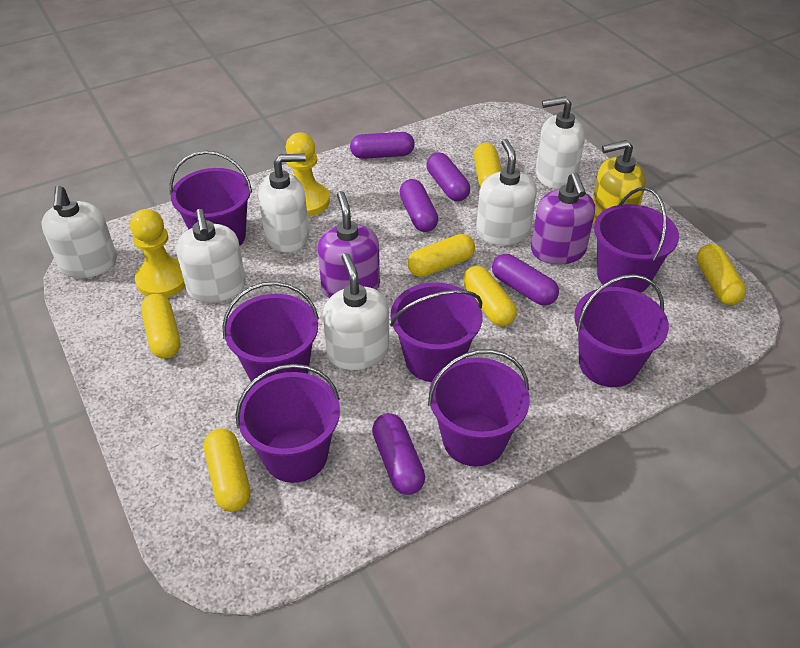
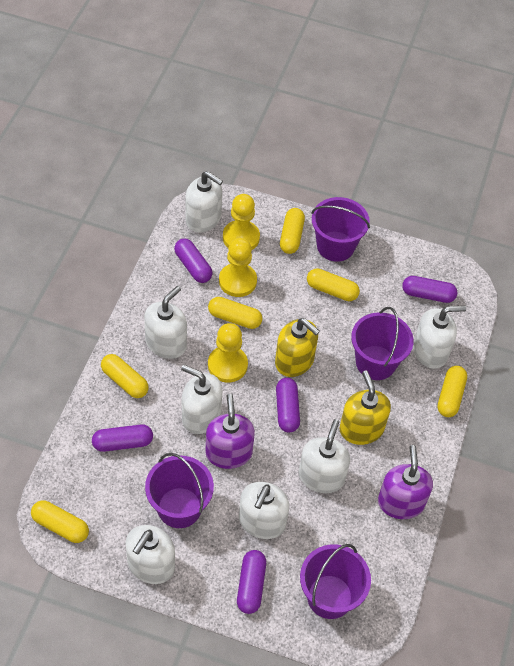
purple bucket: [170,151,252,246] [222,281,319,384] [236,364,340,483] [390,282,483,382] [428,349,530,466] [574,274,669,387] [594,187,679,293] = 7 -> [145,453,214,528] [300,544,371,619] [311,197,370,262] [351,307,414,380] = 4
white soap dispenser: [41,186,117,278] [176,209,246,303] [258,154,309,253] [323,253,389,370] [476,139,537,245] [536,97,585,190] = 6 -> [126,525,175,584] [144,286,187,359] [181,365,222,434] [185,171,223,233] [239,482,289,539] [299,419,350,493] [413,306,466,369] = 7
yellow pawn: [130,209,185,298] [286,132,330,217] = 2 -> [208,323,248,383] [219,238,257,297] [223,194,260,250] = 3
yellow soap dispenser: [592,140,646,224] = 1 -> [275,318,320,377] [340,371,391,445] = 2

